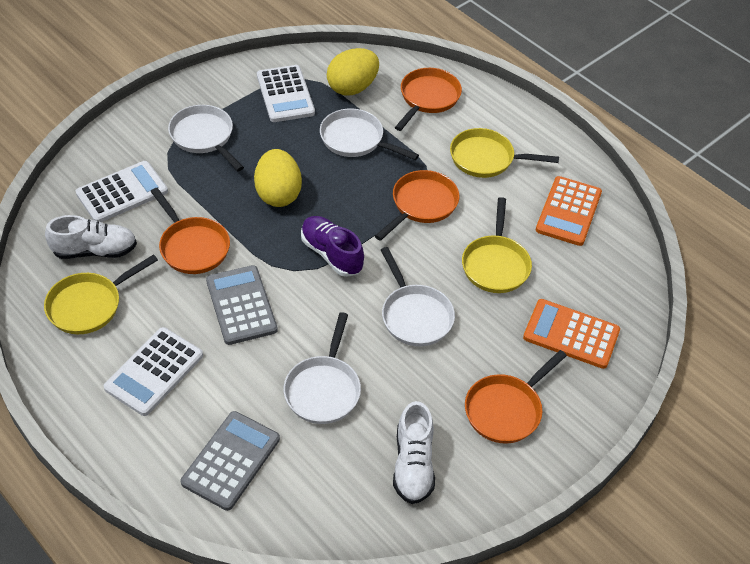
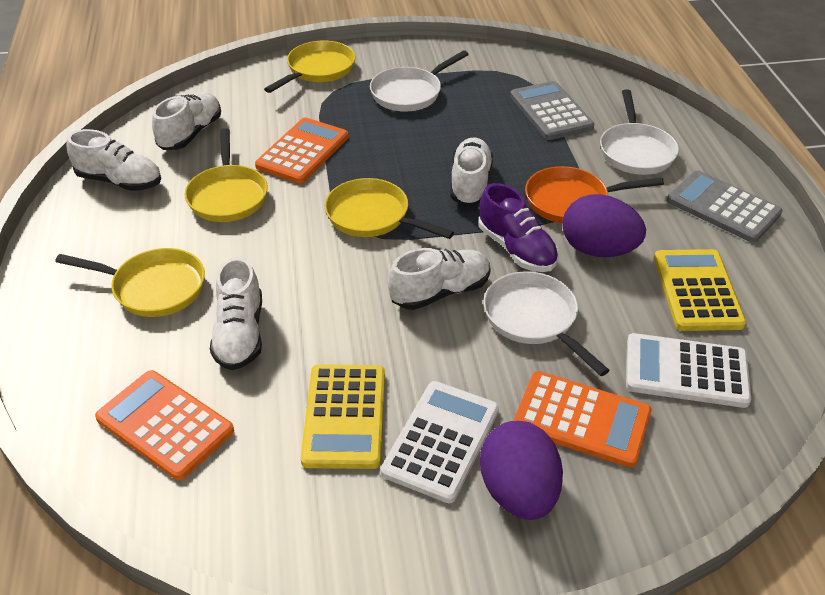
orange calculator: [523,299,620,369] [536,176,602,246] = 2 -> [95,370,234,480] [255,117,349,184] [514,371,652,468] = 3
orange pan: [150,188,230,274] [375,170,459,241] [395,68,462,131] [465,350,567,444] = 4 -> [525,166,664,223] = 1
purple egg: none = 0 -> [480,421,563,520] [562,194,646,257] = 2
white calculator: [76,161,168,222] [104,327,203,416] [257,65,315,122] = 3 -> [381,381,499,503] [626,333,751,408] = 2
white pan: [168,105,244,171] [284,312,361,424] [320,108,419,160] [381,247,455,346] = 4 -> [370,50,469,112] [484,271,610,376] [600,89,679,175] = 3
white shoe: [45,215,137,259] [393,401,435,504] = 2 -> [66,129,161,191] [152,92,221,150] [210,257,262,370] [388,248,491,310] [451,137,493,206] = 5
yellow calculator: none = 0 -> [300,364,385,469] [654,249,746,331] = 2
yellow egg: [254,149,302,207] [327,48,379,95] = 2 -> none = 0
yellow pan: [44,254,158,334] [450,128,559,178] [462,197,532,293] = 3 -> [55,248,205,317] [185,128,268,222] [264,41,355,93] [325,178,454,239] = 4

